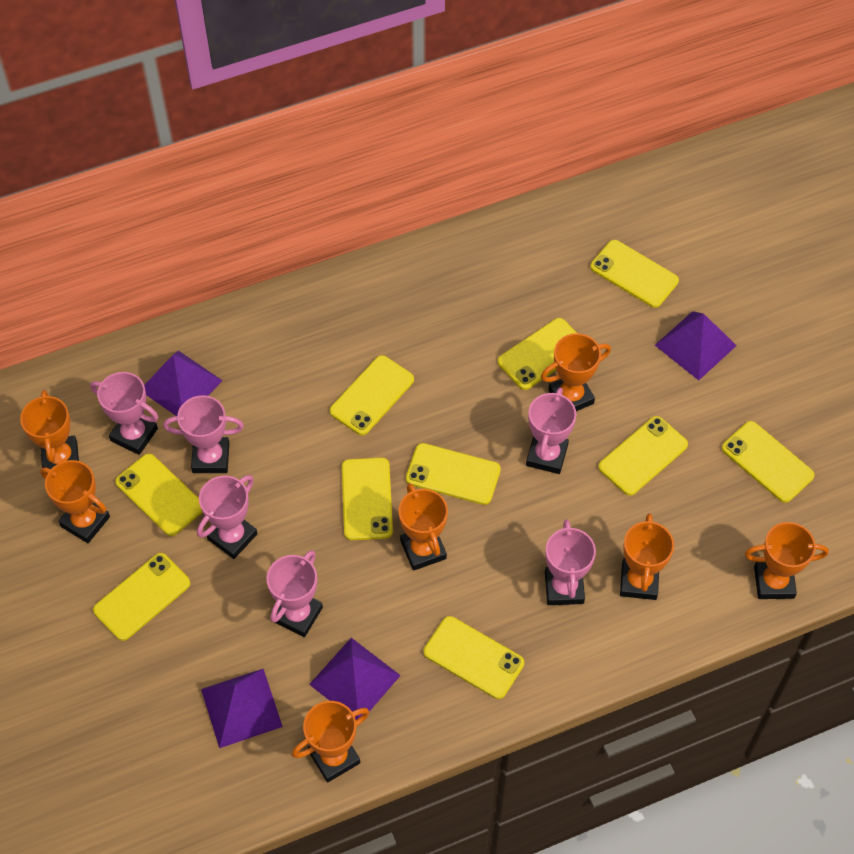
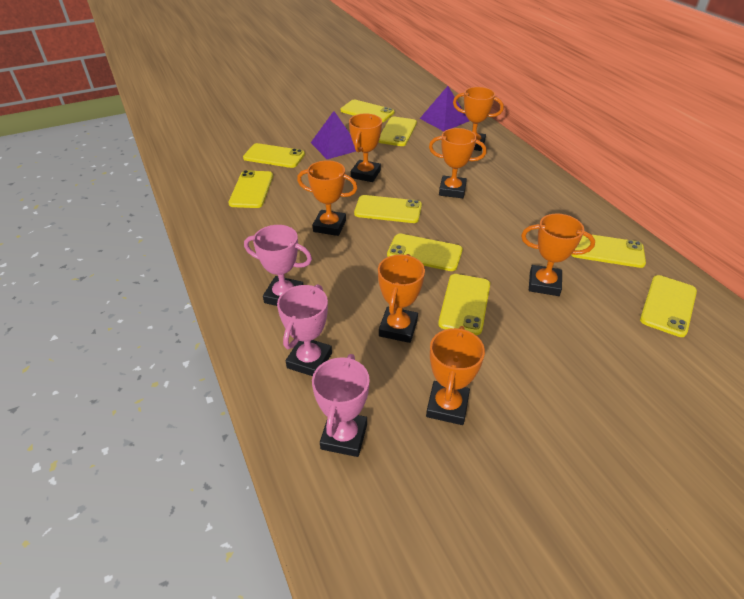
pink trophy: [90,372,159,455] [163,395,244,473] [197,475,257,559] [267,550,323,637] [526,388,576,474] [545,520,596,605] = 6 -> [244,225,312,306] [277,284,332,376] [312,354,370,457] = 3
purple pyramid: [144,350,223,416] [201,669,283,748] [309,638,401,720] [655,311,737,381] = 4 -> [311,111,356,159] [420,86,469,131] = 2
yellow phone: [93,553,190,641] [115,454,202,536] [330,355,414,435] [342,458,393,540] [406,443,501,505] [424,616,524,699] [498,318,577,390] [590,240,679,308] [598,416,688,496] [722,421,815,503] = 10 -> [228,170,273,208] [243,143,305,168] [341,100,394,123] [354,195,422,223] [379,117,417,146] [387,234,463,271] [438,274,490,335] [571,234,646,268] [640,275,697,337] = 9

